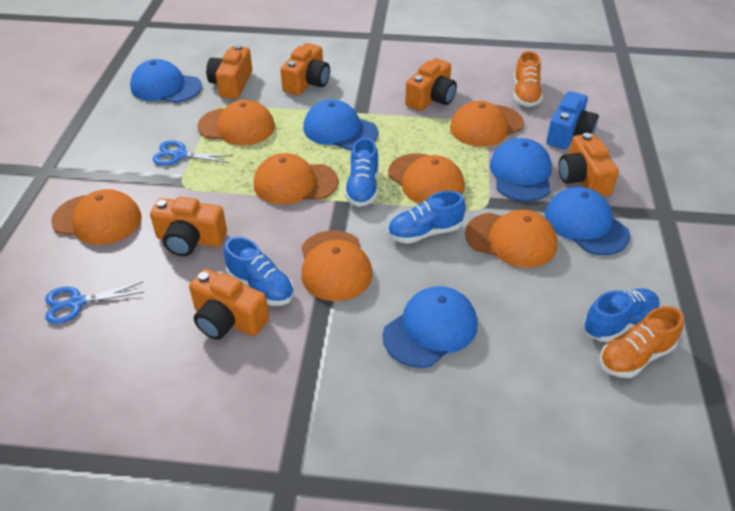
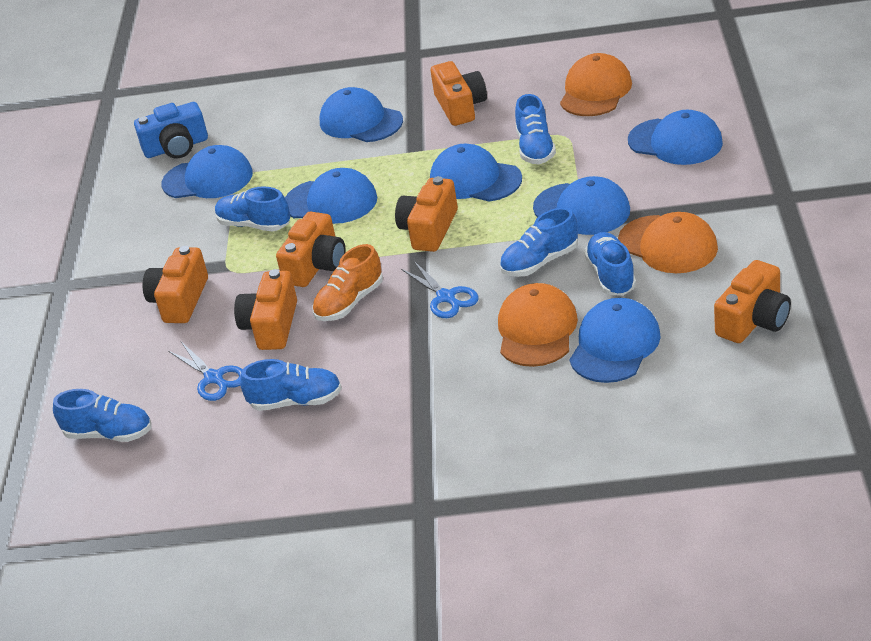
blue cap: [130,59,202,103] [303,99,378,150] [383,286,478,368] [490,138,552,202] [545,187,630,255] = 5 -> [162,145,253,198] [285,168,377,224] [320,87,403,142] [430,144,522,202] [533,176,630,235] [569,298,661,383] [628,110,723,165] = 7
blue shoe: [224,236,294,306] [345,138,379,207] [388,191,466,244] [583,288,660,342] = 4 -> [53,389,152,442] [215,186,290,232] [240,359,342,411] [500,207,578,277] [515,94,556,164] [584,232,636,296] = 6
orange cap: [51,189,142,245] [198,100,275,145] [254,153,339,205] [301,230,373,301] [388,154,465,204] [450,101,524,147] [465,210,557,268] = 7 -> [498,283,578,367] [560,53,632,116] [618,212,718,273] = 3
orange shoe: [514,51,543,107] [600,306,684,378] = 2 -> [312,244,383,321] = 1

